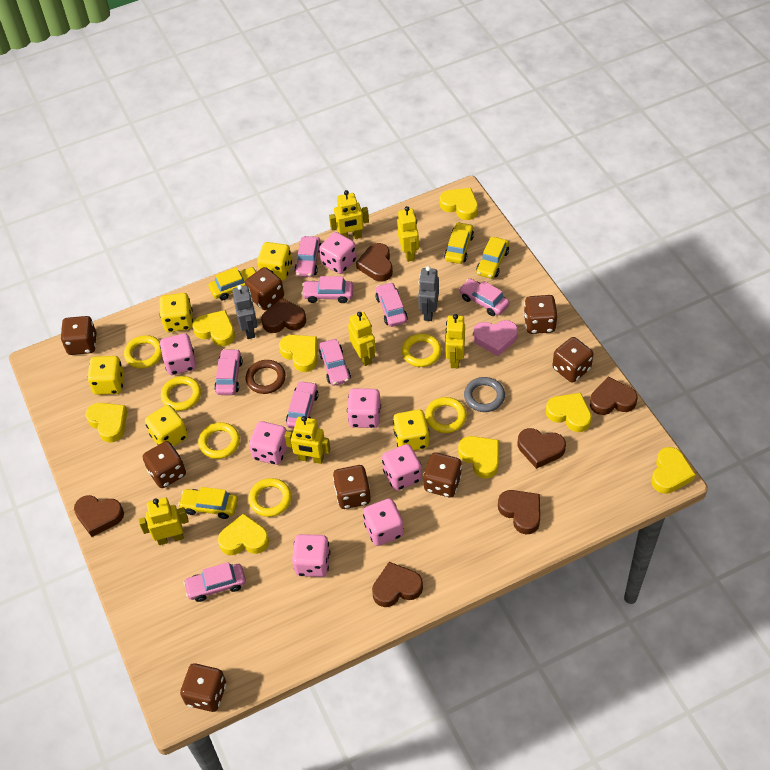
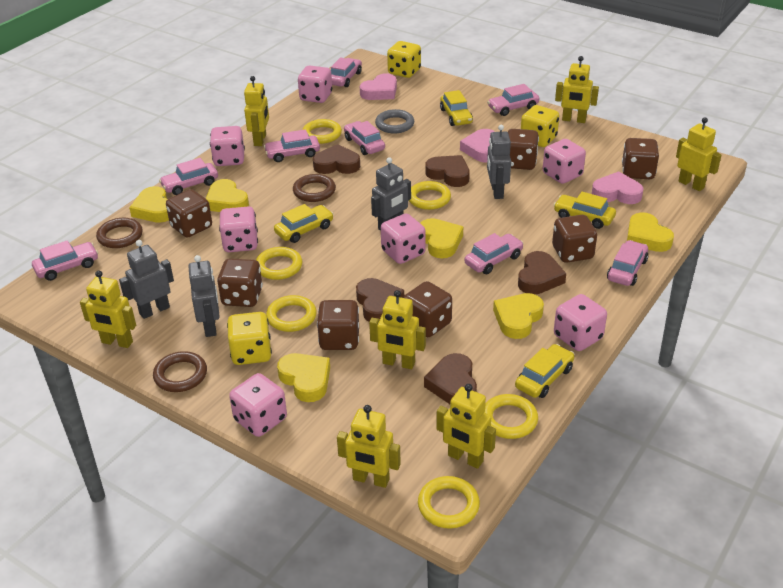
brown dice: [61,316,97,355] [143,441,186,488] [180,663,226,712] [245,267,284,310] [333,465,371,509] [423,453,462,497] [524,295,558,334] [552,337,593,383] = 8 -> [166,189,212,238] [217,258,263,307] [317,300,359,350] [403,281,452,337] [508,129,539,170] [552,215,597,263] [622,138,659,179] = 7
brown heart: [74,495,124,537] [261,298,306,333] [356,243,393,282] [372,562,423,607] [498,490,540,534] [518,428,566,469] [590,377,638,415] = 7 -> [313,144,360,174] [356,278,404,322] [424,353,477,404] [425,155,470,187] [518,251,566,295] = 5
brown ring: [246,360,286,394] = 1 -> [96,218,143,248] [153,351,207,392] [293,174,336,202] = 3
grey robot: [232,285,258,339] [418,266,439,321] = 2 -> [119,240,174,319] [188,255,220,337] [371,157,411,231] [487,125,511,199] = 4
pink heart: [473,320,518,356] = 1 -> [360,73,397,100] [460,129,495,163] [592,171,644,204] = 3
yellow dice: [87,356,124,395] [145,405,188,446] [159,293,193,332] [257,242,292,281] [393,409,429,451] = 5 -> [227,312,272,365] [387,41,421,78] [521,105,559,147] = 3
yellow heart: [86,403,128,443] [192,310,235,346] [218,513,269,555] [279,335,318,372] [440,188,478,220] [458,436,499,478] [546,393,592,432] [651,447,696,494] = 8 -> [129,186,169,223] [206,179,249,212] [277,353,330,402] [420,218,463,258] [493,293,544,339] [627,212,674,252] = 6
yellow robot: [139,498,189,545] [285,416,330,464] [329,190,369,239] [348,312,376,366] [397,206,419,262] [445,314,465,368] = 6 -> [80,270,136,348] [244,76,269,146] [337,405,401,488] [369,290,426,369] [436,384,496,469] [555,56,599,123] [676,117,721,191] = 7

